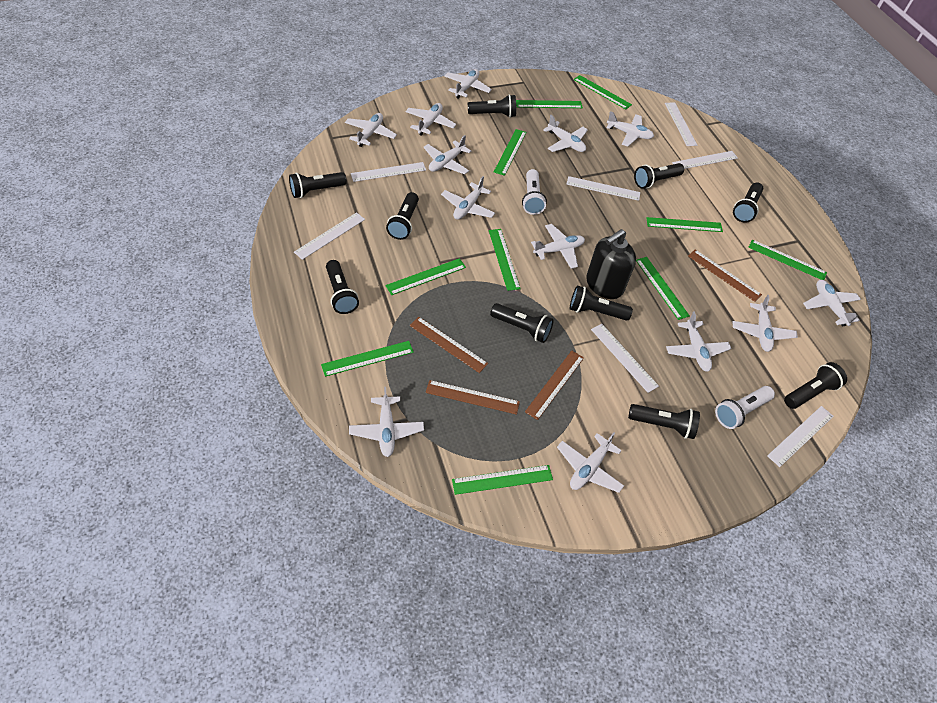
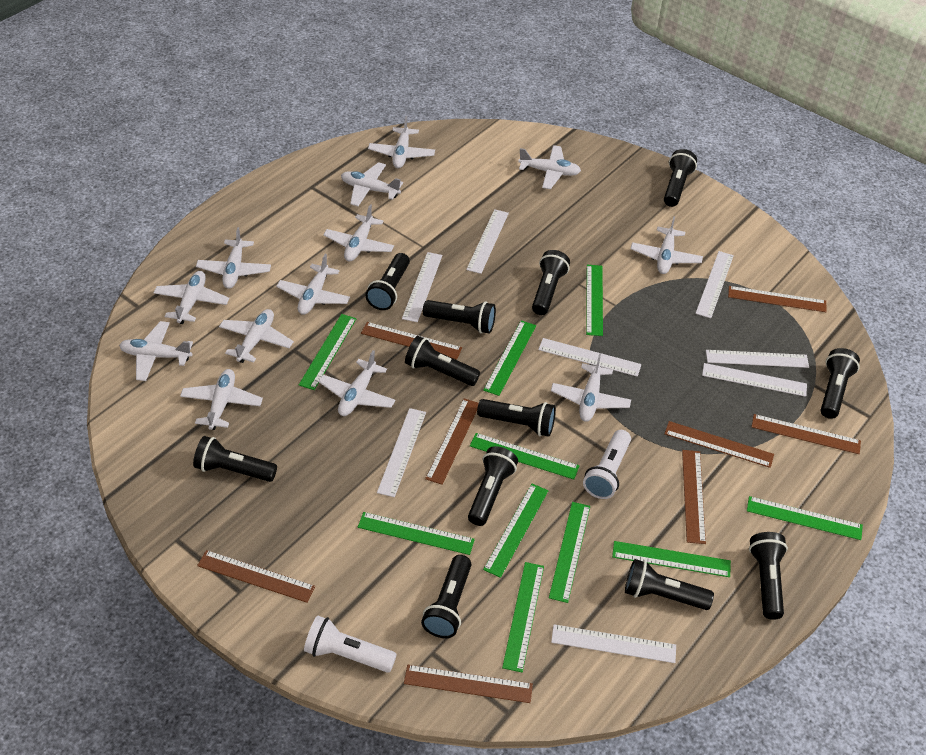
black flashlight: [289,172,347,198] [326,260,359,314] [386,192,419,240] [468,94,516,118] [490,303,554,343] [570,285,633,321] [628,404,700,439] [634,163,684,189] [733,183,763,223] [784,362,847,409] = 10 -> [193,436,277,482] [365,253,410,310] [405,336,480,386] [421,555,472,638] [423,300,496,333] [468,446,518,526] [477,399,556,437] [532,250,570,315] [625,559,714,610] [664,149,697,207] [749,532,788,620] [821,348,860,419] = 12
black soap dispenser: [586,229,636,299] = 1 -> none = 0
brown ruler: [410,317,488,373] [426,380,520,415] [525,351,584,420] [688,249,762,302] = 4 -> [197,550,315,603] [361,322,462,360] [404,665,533,703] [425,398,479,485] [664,421,774,468] [682,450,706,544] [728,286,827,312] [752,414,861,454] = 8
white ruler: [294,212,365,260] [351,162,426,182] [567,176,640,201] [591,324,659,393] [665,102,697,146] [672,151,738,169] [767,406,834,467] = 7 -> [377,408,426,497] [402,252,442,322] [466,209,509,274] [538,338,641,377] [551,624,676,663] [695,251,734,318] [702,363,807,397] [706,350,809,368] = 8

